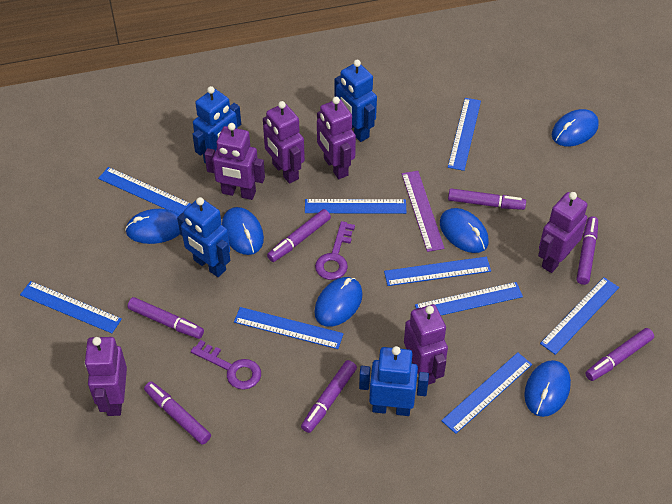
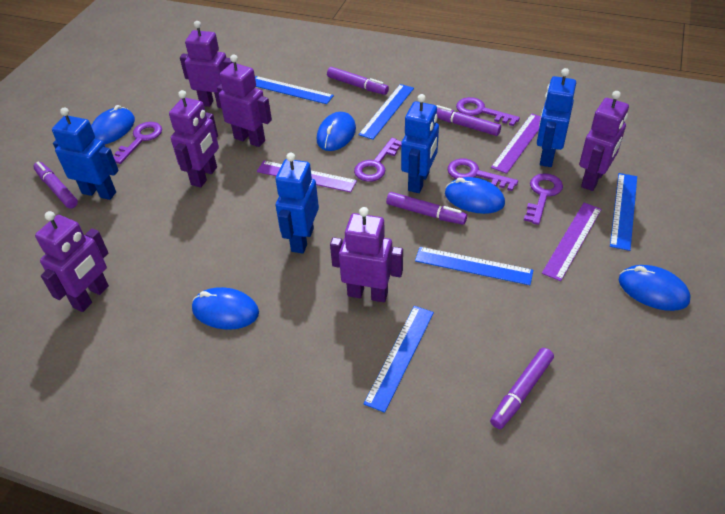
blue mouse: [125,209,180,244] [222,207,264,255] [314,277,363,327] [440,208,489,253] [524,360,571,417] [552,109,599,146] = 6 -> [91,105,135,144] [192,287,259,330] [317,112,356,151] [445,177,505,214] [619,265,691,311] = 5
blue ruler: [20,281,122,333] [98,167,191,214] [234,307,344,349] [305,199,407,214] [384,257,491,286] [415,282,523,315] [441,352,532,434] [448,98,481,171] [540,277,619,355] = 9 -> [255,76,334,104] [358,84,414,140] [363,306,434,413] [415,247,533,285] [610,173,637,251] = 5
purple key: [191,340,261,390] [315,221,355,280] = 2 -> [113,122,162,164] [354,138,402,182] [448,159,518,191] [456,97,520,126] [524,173,563,225] = 5
purple marker: [127,297,204,339] [144,381,211,445] [267,209,331,262] [301,360,357,433] [448,189,526,210] [577,216,598,285] [585,328,654,381] = 7 -> [33,162,78,209] [327,67,389,95] [386,192,467,225] [437,105,501,136] [490,348,554,429] = 5
purple ruler: [402,171,445,252] = 1 -> [257,161,357,193] [491,114,541,174] [542,203,602,281] = 3

